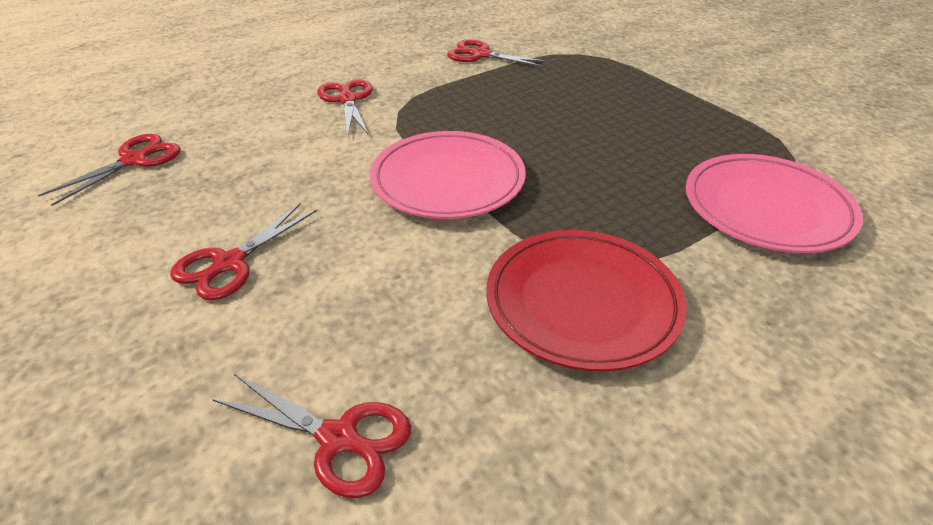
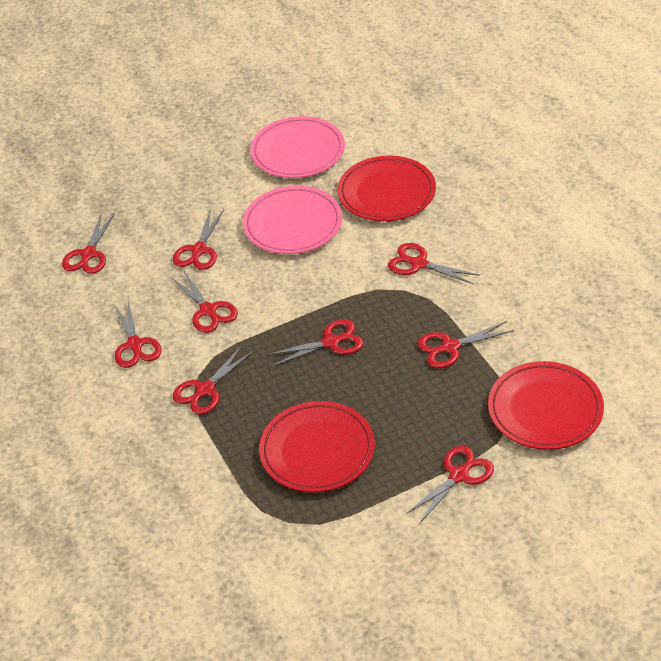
red plate: [486,230,687,372] = 1 -> [259,401,375,493] [338,155,436,221] [488,361,604,450] = 3
red scissors: [38,134,181,206] [170,203,317,300] [212,374,411,498] [317,79,373,134] [447,39,549,67] = 5 -> [62,212,115,274] [114,301,162,368] [171,271,238,333] [173,209,224,270] [173,345,254,415] [266,319,363,366] [388,243,480,284] [406,446,494,524] [418,321,514,368] = 9

